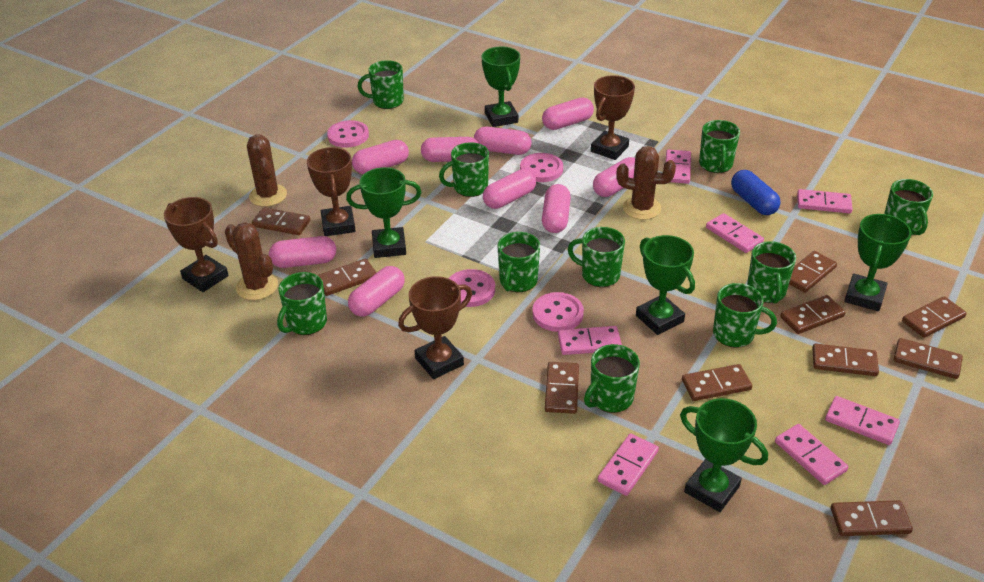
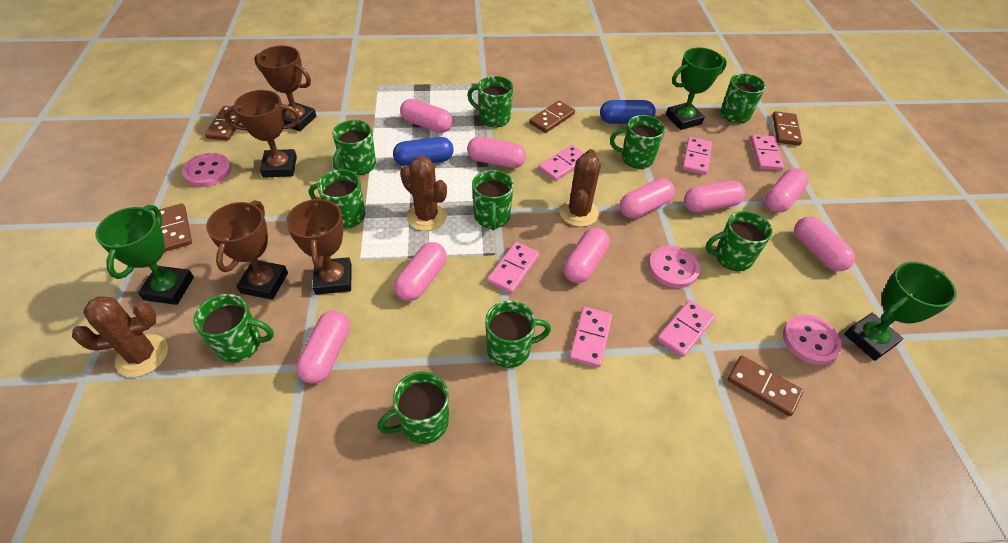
blue capsule: [731,170,781,215] = 1 -> [393,137,454,166] [600,100,656,124] = 2
brown domino: [252,207,310,235] [317,258,377,296] [545,362,579,414] [682,364,752,401] [780,295,846,334] [789,251,837,293] [812,343,879,376] [831,500,913,536] [893,338,963,379] [902,296,966,338] = 10 -> [159,204,192,252] [205,106,240,140] [529,101,575,133] [727,356,804,416] [772,111,802,146] = 5
green trophy: [346,167,421,258] [482,46,520,127] [636,235,695,335] [680,398,768,512] [844,214,911,311] = 5 -> [95,205,194,305] [666,48,727,130] [844,262,956,361] = 3
pink button: [327,120,369,148] [449,269,495,307] [520,153,563,182] [532,292,584,332] = 4 -> [182,153,232,187] [649,246,700,288] [783,315,842,365] = 3
pink domino: [558,326,622,355] [598,433,659,496] [666,149,691,184] [706,213,764,253] [775,424,848,485] [797,189,853,214] [825,396,900,445] = 7 -> [487,242,539,294] [538,145,584,181] [569,306,612,368] [657,300,715,357] [682,137,712,175] [750,135,784,171] = 6

